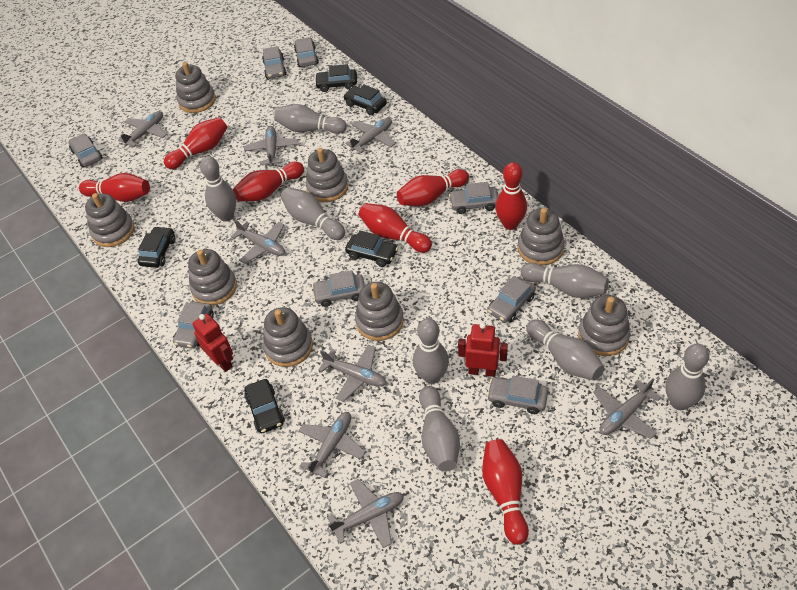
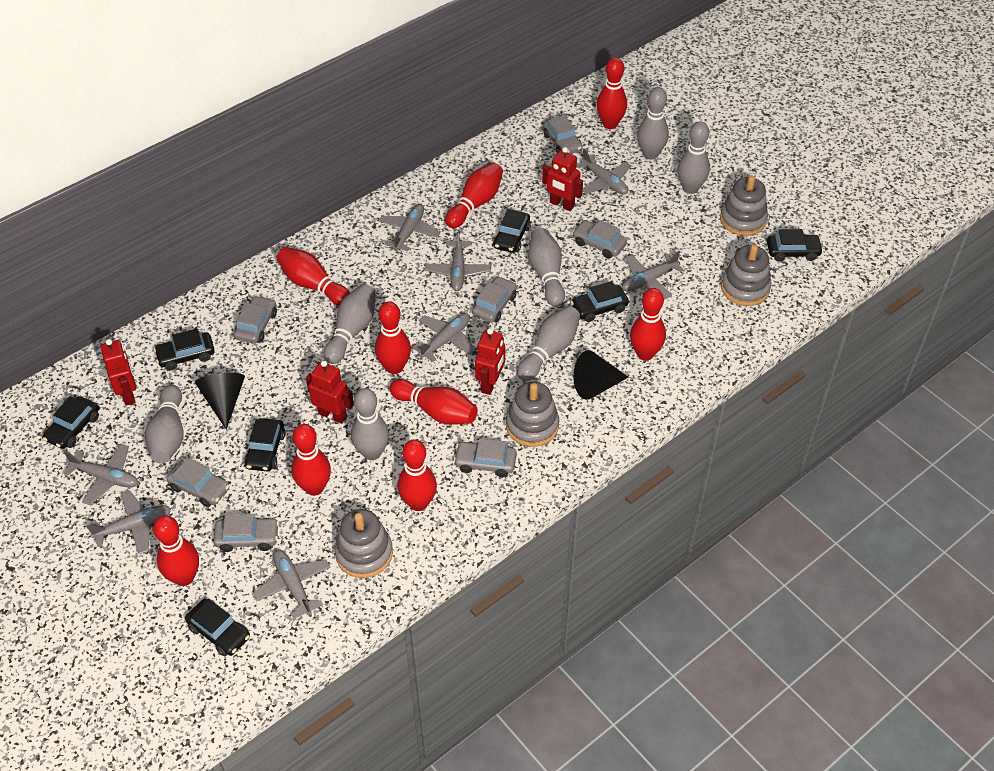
black car: [138,226,175,268] [244,379,285,433] [315,64,357,92] [343,84,387,115] [345,230,398,267] = 5 -> [43,396,99,449] [154,329,215,371] [185,599,250,656] [244,418,286,471] [493,209,531,253] [571,281,629,322] [767,229,823,262] = 7
black cone: none = 0 -> [195,373,245,430] [573,350,628,400] = 2
grey bowling pin: [200,156,236,222] [274,104,347,134] [281,187,345,240] [413,318,449,384] [419,386,460,472] [521,263,609,298] [526,319,604,381] [665,344,709,410] = 8 -> [145,385,184,464] [324,284,376,364] [351,388,389,460] [517,306,580,381] [528,228,565,307] [637,87,669,160] [677,122,710,194] = 7
grey car: [68,134,103,168] [173,301,214,349] [262,46,287,79] [294,37,319,67] [312,270,365,307] [449,182,498,214] [487,376,548,414] [488,276,536,323] = 8 -> [166,458,229,507] [213,514,279,552] [234,296,277,344] [454,438,517,477] [472,276,517,323] [543,115,582,154] [572,220,627,259] = 7
grey stacking toy: [85,193,135,247] [175,62,216,113] [188,249,237,306] [263,307,313,367] [306,148,348,202] [355,282,404,341] [518,208,565,265] [578,295,631,356] = 8 -> [335,509,393,578] [506,382,559,447] [720,176,768,236] [721,244,772,306] = 4
red bowling pin: [79,173,150,202] [164,117,227,169] [233,162,304,201] [359,203,432,253] [397,169,469,206] [482,439,529,545] [495,162,527,230] = 7 -> [153,515,199,586] [276,247,350,306] [291,424,331,496] [375,301,411,374] [389,379,478,425] [397,440,437,511] [445,162,503,228] [596,57,627,129] [630,288,666,361] = 9
red robot: [193,313,233,372] [458,322,508,377] = 2 -> [101,339,136,406] [306,360,354,424] [475,328,505,395] [542,147,583,211] = 4

